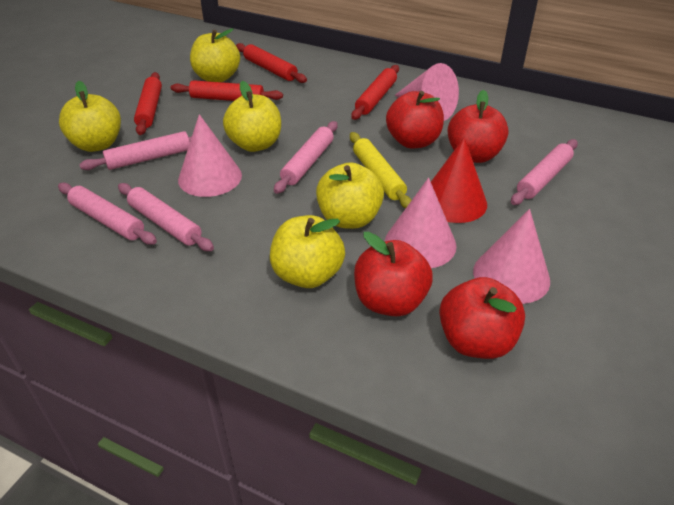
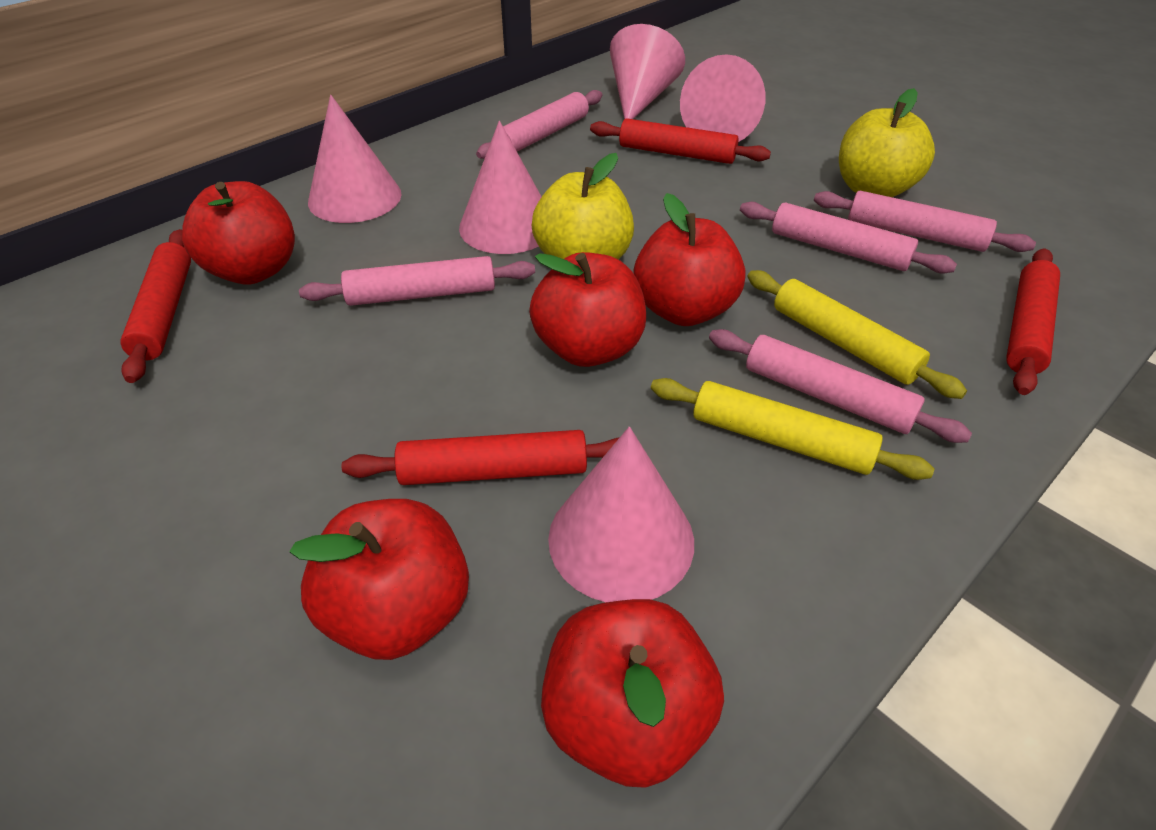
pink cone: [178,114,242,197] [385,178,457,268] [395,63,459,121] [473,209,550,304] = 4 -> [308,95,401,223] [459,121,542,254] [548,427,694,602] [610,24,685,119] [680,54,766,142] = 5
red apple: [354,232,433,316] [386,91,444,148] [439,277,525,359] [447,90,509,163] = 4 -> [182,181,295,285] [290,499,469,660] [529,252,646,367] [541,599,724,788] [633,193,745,326] = 5
red cone: [431,137,487,223] = 1 -> none = 0
yellow apple: [59,81,121,152] [190,28,240,82] [223,81,281,152] [270,215,345,288] [316,162,384,229] = 5 -> [532,153,634,259] [839,88,935,197] = 2
yellow rolling pin: [350,132,412,209] = 1 -> [651,378,935,480] [747,270,967,399] = 2

